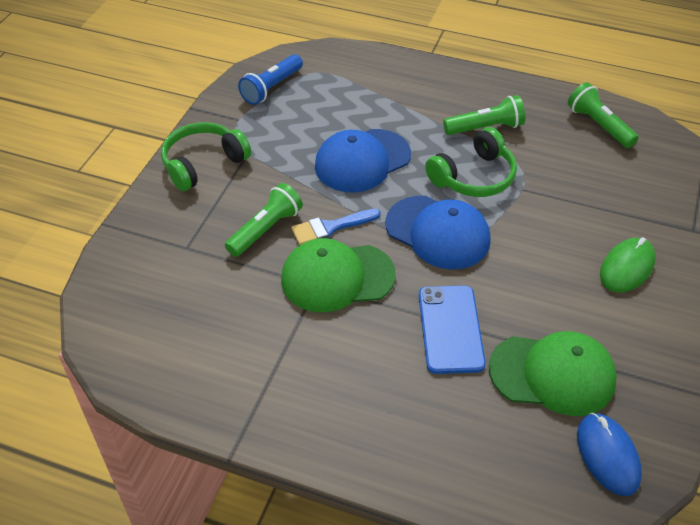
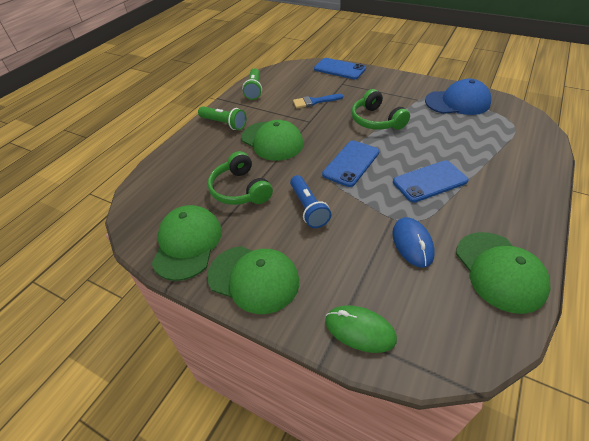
blue cap: [315,129,411,193] [385,196,491,269] = 2 -> [425,79,491,115] = 1
blue phone: [419,285,486,374] = 1 -> [314,58,366,79] [322,140,379,187] [393,160,469,203] = 3
green cap: [281,238,396,312] [489,331,617,416] = 2 -> [152,205,222,281] [207,246,299,314] [241,120,304,161] [456,232,551,314] = 4
green flashlight: [225,183,303,257] [443,95,525,135] [568,82,639,148] = 3 -> [198,106,246,130] [242,68,262,100] = 2

